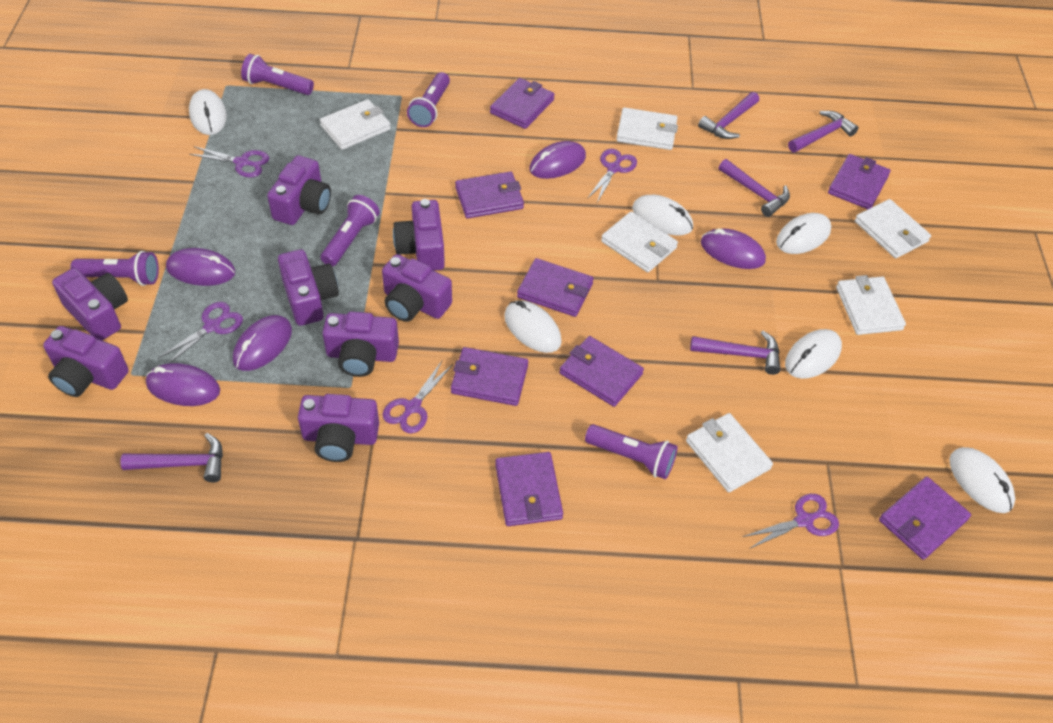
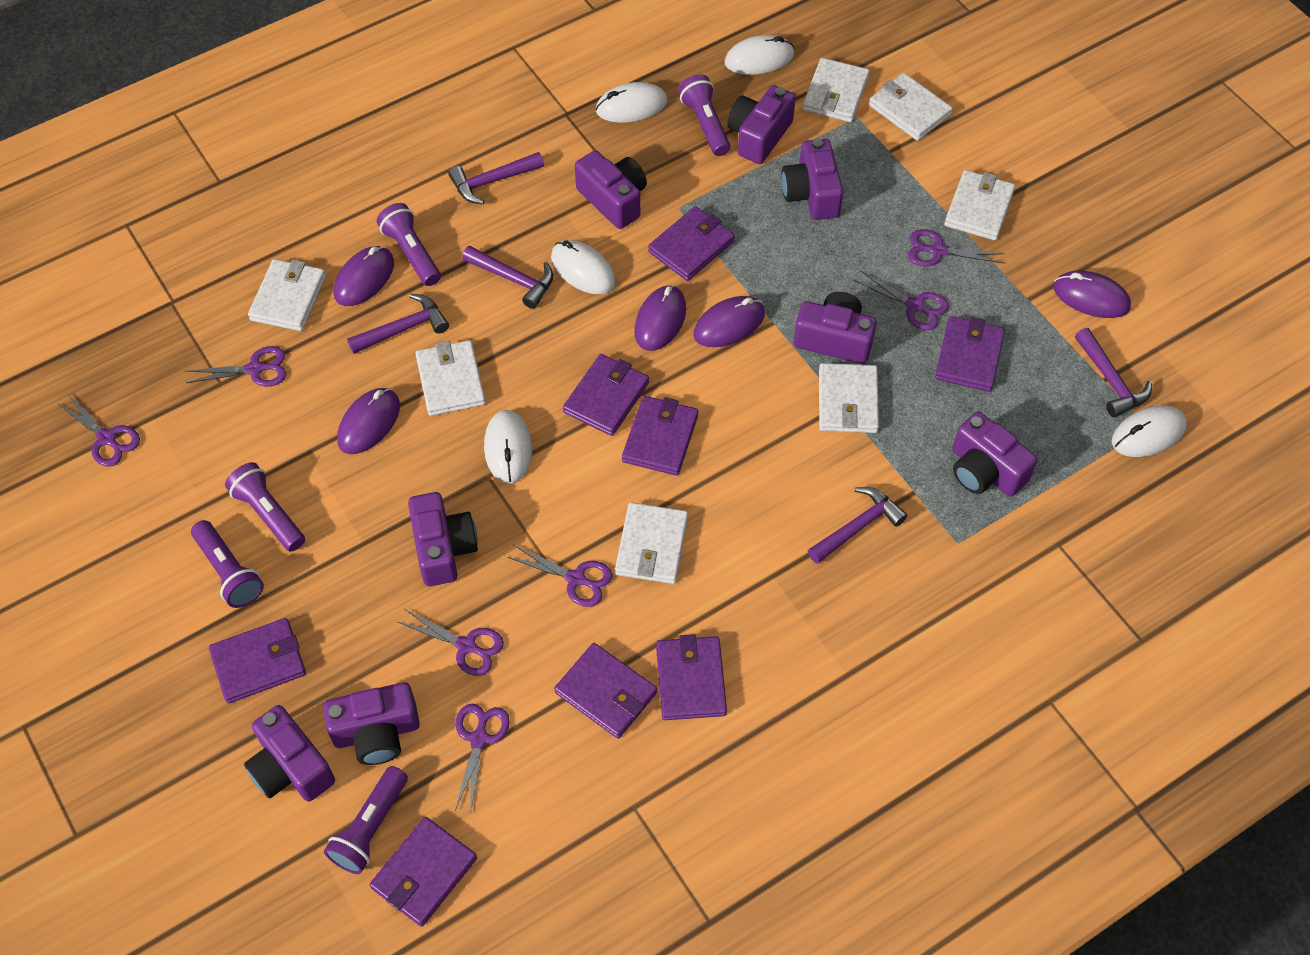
purple scissors: [158,302,243,364] [189,146,269,178] [382,361,453,434] [587,149,637,203] [742,494,839,549] = 5 -> [57,395,140,467] [186,346,286,386] [398,609,504,676] [455,704,510,814] [507,545,612,607] [854,270,949,330] [908,229,1005,266] = 7
white mouse: [189,89,227,135] [504,300,562,353] [632,195,693,236] [776,213,831,254] [785,329,842,379] [949,447,1015,513] = 6 -> [484,410,532,484] [551,240,616,294] [595,82,667,123] [725,35,794,75] [1112,405,1187,457] = 5
white wallet: [320,99,391,150] [601,211,678,272] [616,107,678,150] [686,413,773,492] [836,275,906,335] [855,199,931,258] = 6 -> [248,259,326,331] [415,340,486,416] [615,502,688,584] [803,58,870,122] [819,363,879,433] [869,73,953,141] [944,170,1015,240] = 7

